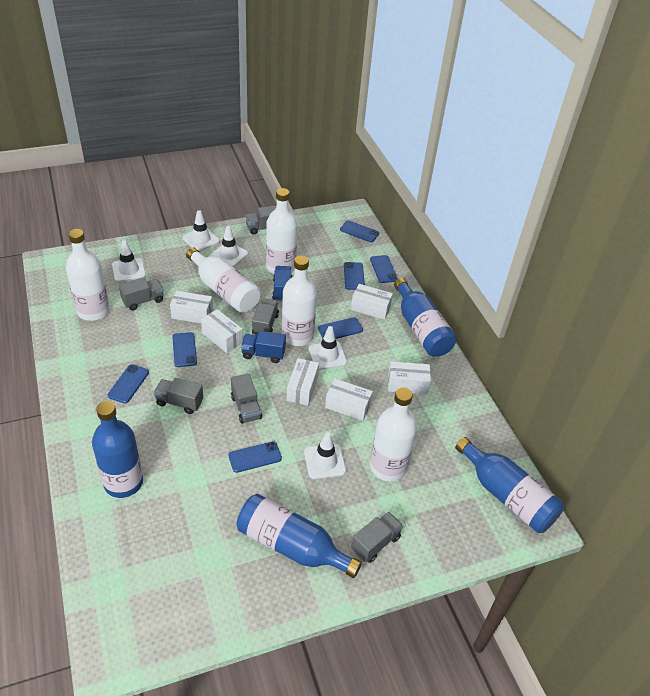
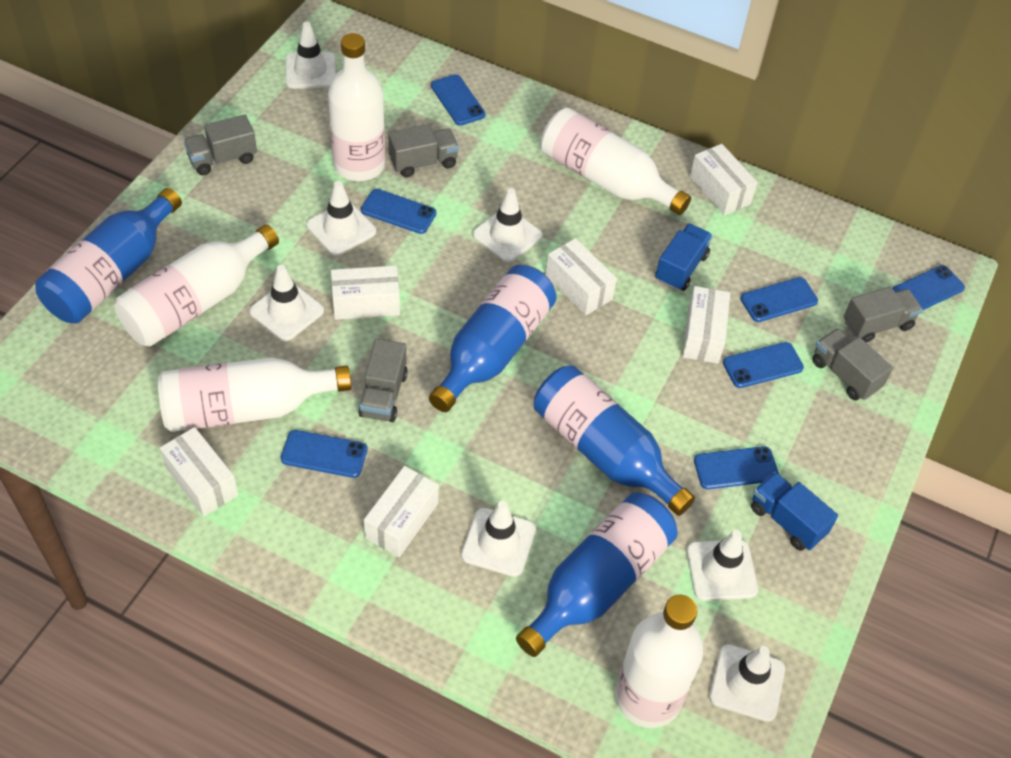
grey truck: [119,277,164,311] [154,378,203,414] [231,373,262,424] [246,205,277,234] [252,299,279,336] [351,512,403,563] = 6 -> [184,115,257,175] [358,339,408,422] [388,124,459,177] [813,328,893,400] [844,287,923,343] = 5
white traffic cone: [112,240,146,282] [182,210,220,252] [210,226,248,267] [304,432,346,479] [309,326,347,370] = 5 -> [249,265,324,341] [286,22,336,89] [307,181,376,256] [461,501,536,577] [473,188,543,263] [687,530,758,601] [709,644,785,722] = 7

